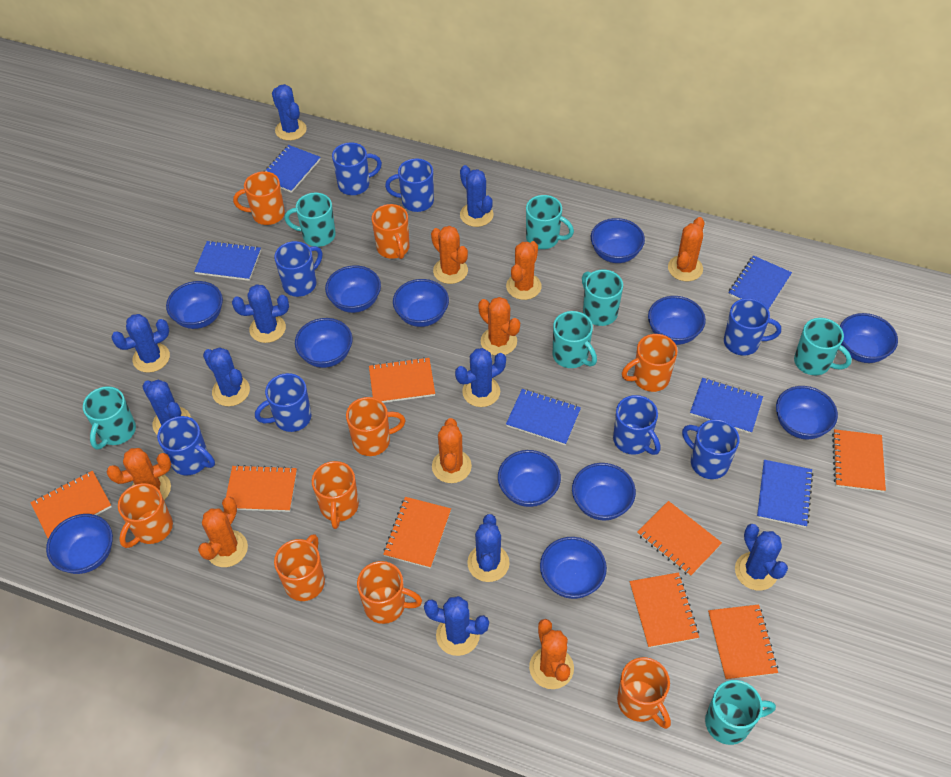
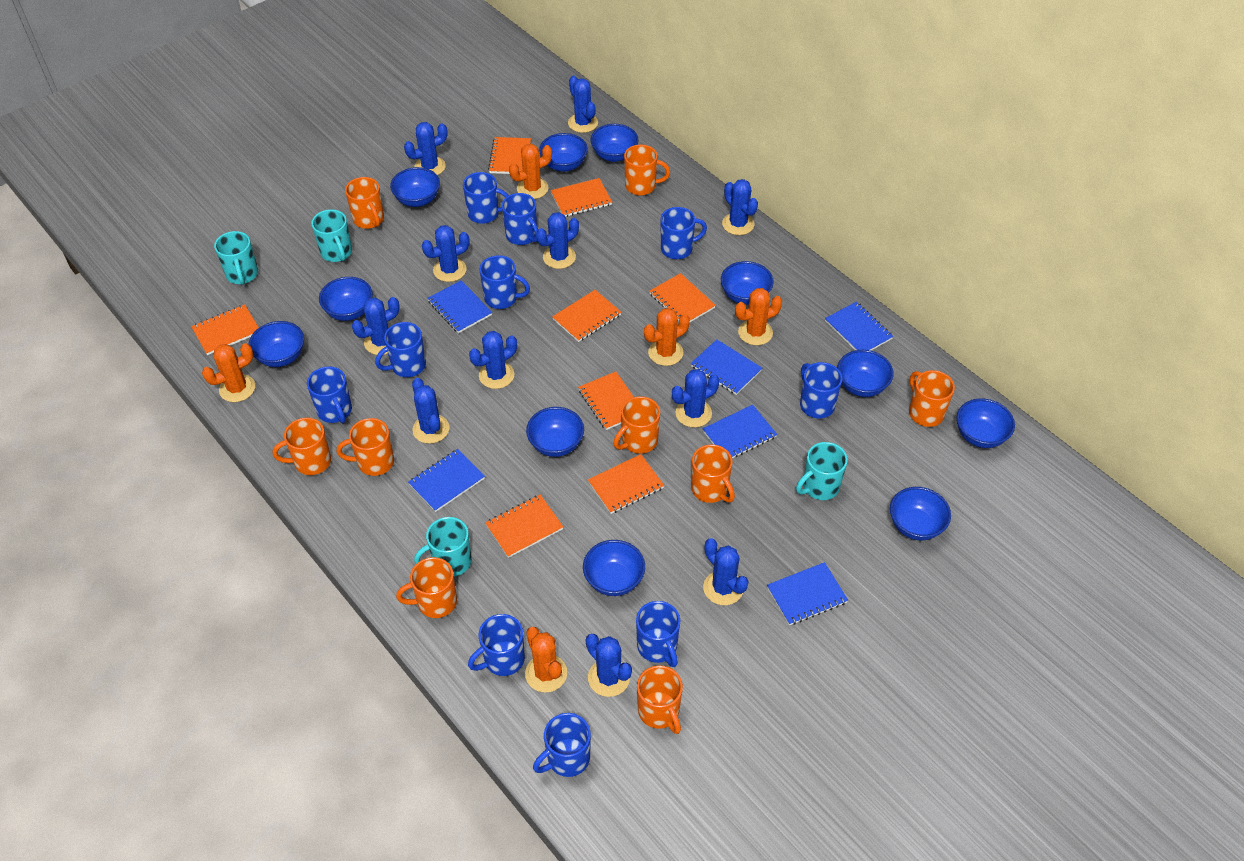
blue bowl: [46,514,113,574] [166,281,223,329] [295,318,353,368] [325,265,381,313] [393,279,449,327] [498,450,561,507] [540,537,607,599] [572,463,636,520] [591,218,645,263] [648,296,706,345] [776,386,838,439] [840,313,898,363] = 12 -> [249,321,304,367] [319,277,373,321] [390,167,440,207] [526,407,584,457] [539,133,588,172] [583,540,645,596] [590,124,638,162] [721,261,774,305] [837,350,894,397] [890,487,951,541] [957,398,1015,448] = 11
blue cactus: [111,314,170,373] [142,380,191,435] [203,347,250,406] [232,284,289,343] [272,84,307,141] [424,596,489,656] [455,348,506,407] [460,165,494,227] [467,514,510,582] [735,524,788,591] = 10 -> [352,297,400,355] [404,122,447,175] [412,378,449,444] [422,225,469,282] [469,331,517,389] [536,212,579,269] [568,76,598,133] [586,634,632,697] [672,369,719,428] [703,538,749,605] [722,179,758,235] = 11
blue mug: [157,416,215,475] [255,373,311,432] [274,241,322,297] [332,143,382,195] [385,158,434,212] [613,395,660,455] [682,419,740,479] [724,298,781,356] = 8 -> [307,366,352,423] [375,322,426,377] [463,172,509,224] [468,614,525,676] [480,255,530,309] [502,193,538,245] [533,713,591,777] [636,601,680,667] [661,207,707,259] [800,362,842,419] = 10
orange cactus: [106,448,171,500] [198,497,248,567] [431,226,468,284] [432,418,472,483] [478,297,520,356] [506,241,542,300] [529,619,574,689] [668,217,704,281] = 8 -> [202,343,255,402] [509,144,552,199] [525,627,567,693] [644,308,690,366] [735,288,782,345] = 5
turquoise mug: [83,386,136,449] [285,193,336,247] [526,195,574,249] [553,311,597,368] [582,270,623,326] [705,680,776,745] [794,318,852,375] = 7 -> [214,231,258,285] [311,209,352,262] [414,517,472,576] [796,442,848,500] = 4

